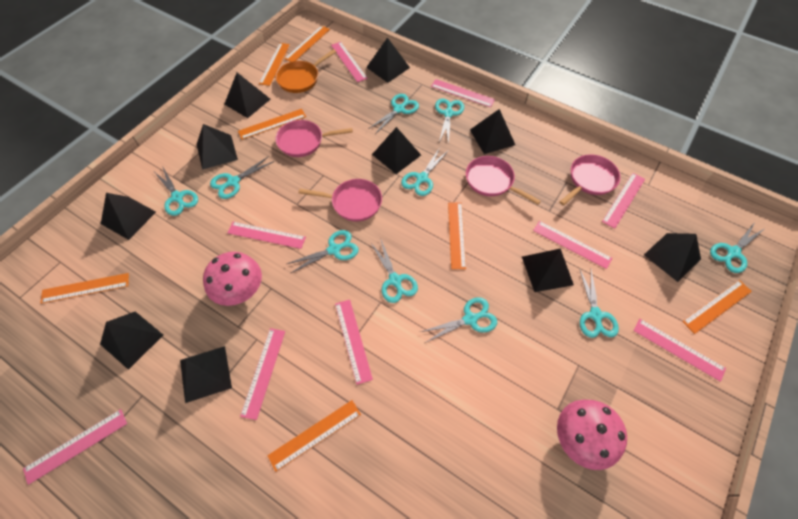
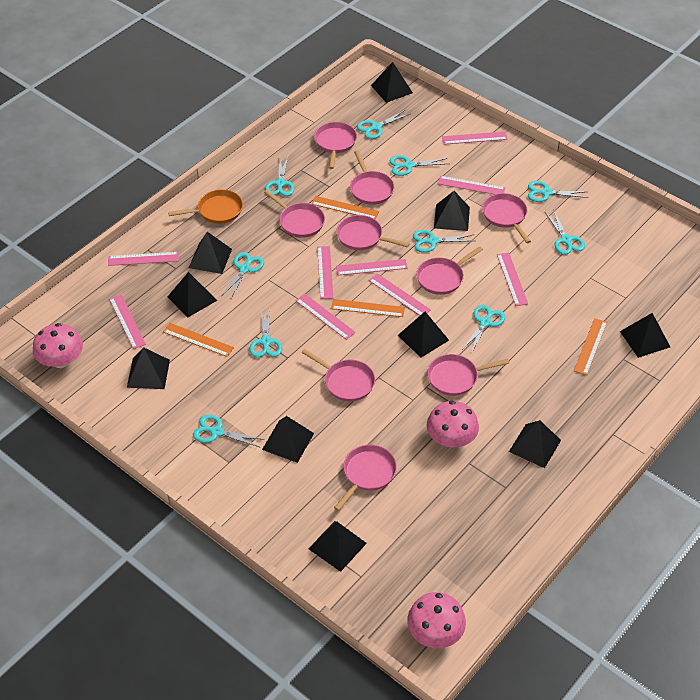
orange ruler: [40,273,129,304] [238,109,306,140] [259,43,290,86] [268,400,361,472] [284,25,330,62] [448,202,466,269] [682,280,752,334] = 7 -> [163,323,234,357] [311,196,379,220] [331,299,405,317] [574,318,607,375] = 4
pink mushroom: [203,252,262,306] [557,400,627,470] = 2 -> [33,323,83,368] [407,592,466,648] [427,401,479,448] = 3
pink pan: [275,120,353,157] [299,179,382,221] [466,156,541,205] [559,155,620,206] = 4 -> [264,190,325,238] [301,349,375,401] [314,122,357,169] [334,445,397,511] [336,215,410,250] [350,150,394,205] [416,246,483,295] [427,354,509,396] [482,193,531,243] = 9

